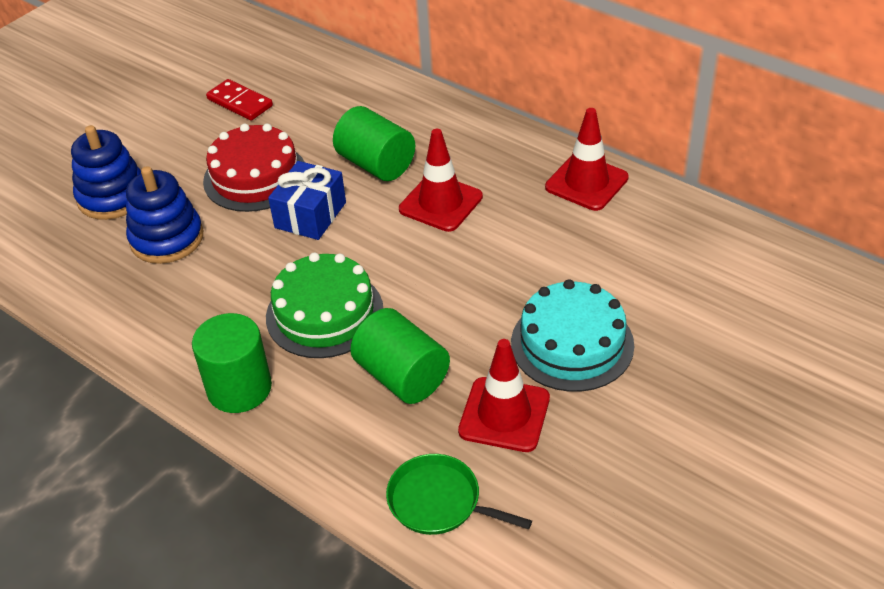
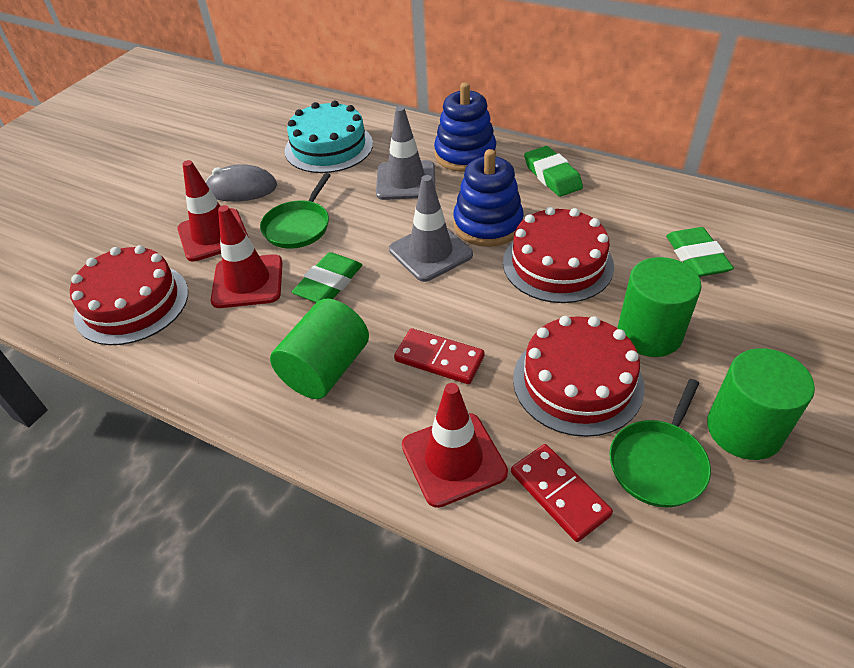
blue gift: [268,161,346,240] = 1 -> none = 0
green cake: [266,253,383,358] = 1 -> none = 0
green eraser: none = 0 -> [292,252,362,303] [524,146,583,197] [666,227,734,277] = 3
green pan: [386,454,532,535] = 1 -> [260,173,331,249] [609,379,711,507] = 2
grey mouse: none = 0 -> [205,164,277,202] = 1
grey traffic cone: none = 0 -> [376,106,436,200] [389,175,473,282] = 2
red cake: [203,124,305,212] = 1 -> [70,245,188,345] [503,207,614,303] [513,316,645,437] = 3
red domino: [206,79,273,121] = 1 -> [394,328,485,384] [511,444,613,542] = 2

